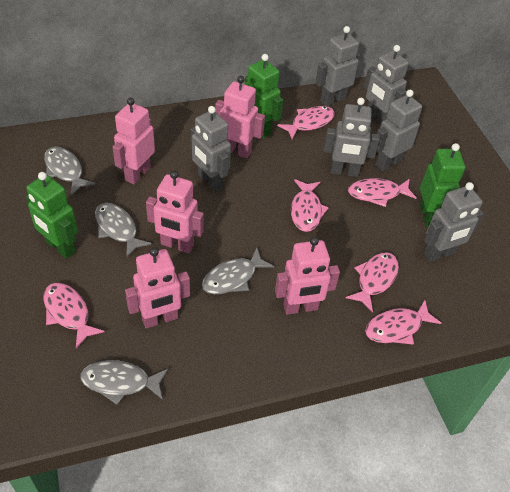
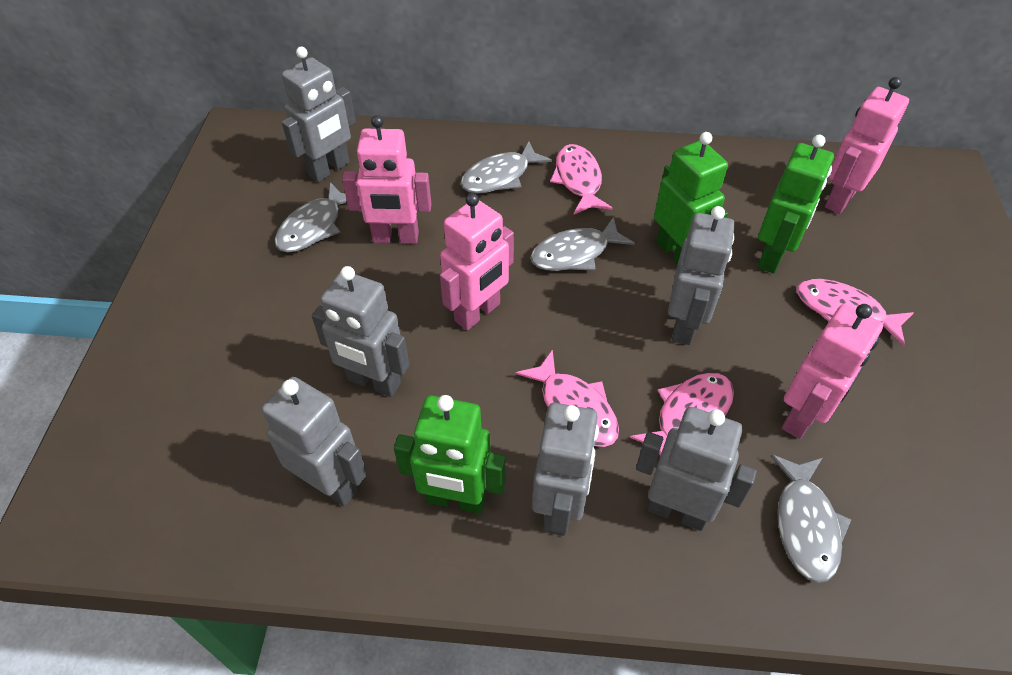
pink fish: [43,283,105,348] [277,106,335,140] [291,179,329,232] [346,252,399,313] [348,178,417,207] [365,300,442,345] = 6 -> [516,350,619,447] [550,144,612,215] [630,373,734,456] [797,279,914,346] = 4
pink robot: [113,98,155,184] [125,247,190,328] [146,171,204,253] [215,76,265,159] [275,237,340,315] = 5 -> [342,115,431,244] [440,193,514,330] [782,304,883,439] [825,77,909,214] = 4

